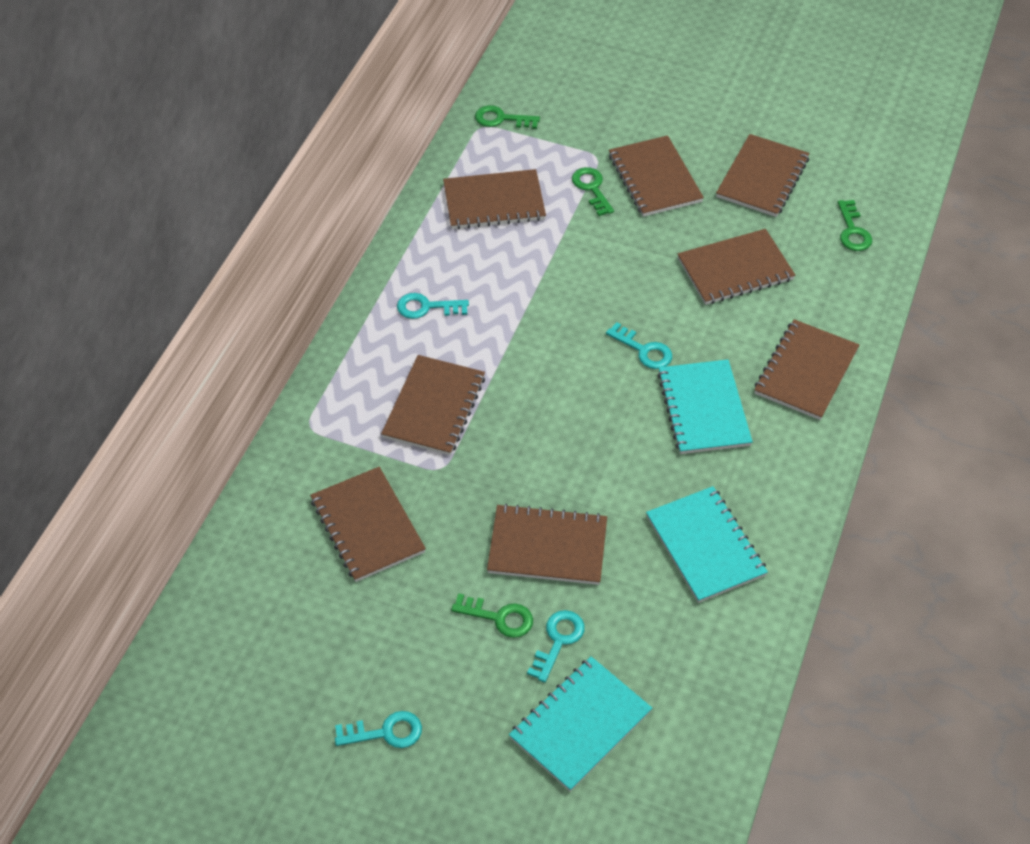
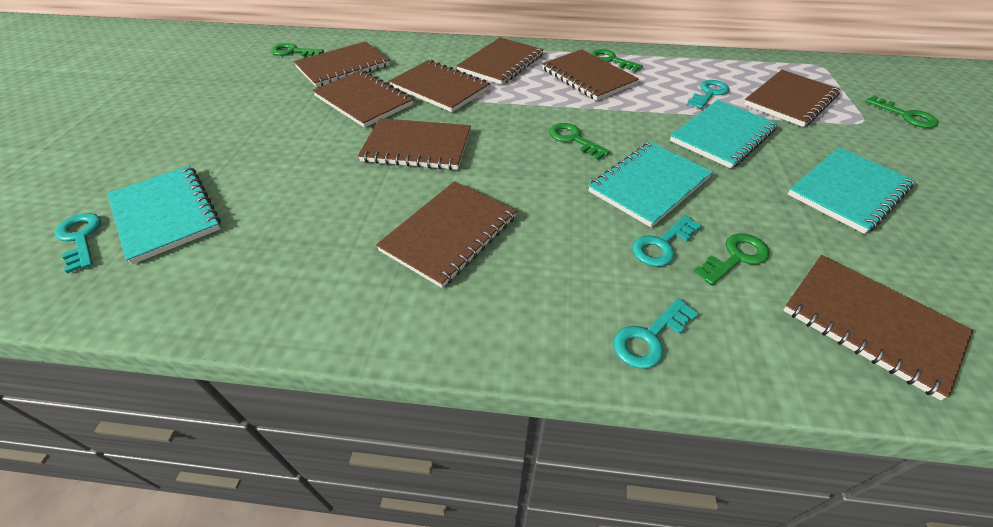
brown notebook: [310,467,426,582] [381,355,485,455] [443,169,546,230] [487,504,607,585] [609,135,704,217] [678,229,795,305] [716,134,810,217] [754,319,859,420] = 8 -> [294,41,390,87] [312,70,413,128] [358,118,471,170] [376,181,517,288] [389,60,490,112] [457,37,544,85] [542,49,639,101] [744,70,841,127] [783,255,973,400] = 9
green key: [451,593,533,638] [475,105,540,129] [572,167,614,216] [838,200,872,251] = 4 -> [271,43,324,56] [549,123,610,160] [591,49,643,72] [694,234,770,285] [865,95,939,128] = 5
turquoise notebook: [509,656,652,792] [646,486,768,603] [657,359,753,454] = 3 -> [107,166,221,264] [589,142,713,228] [670,100,778,168] [788,147,915,234] = 4

